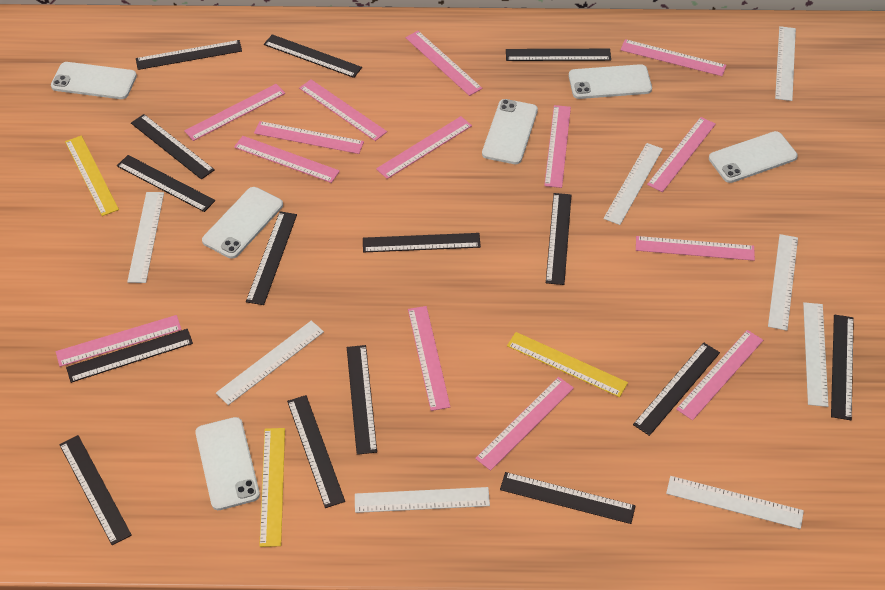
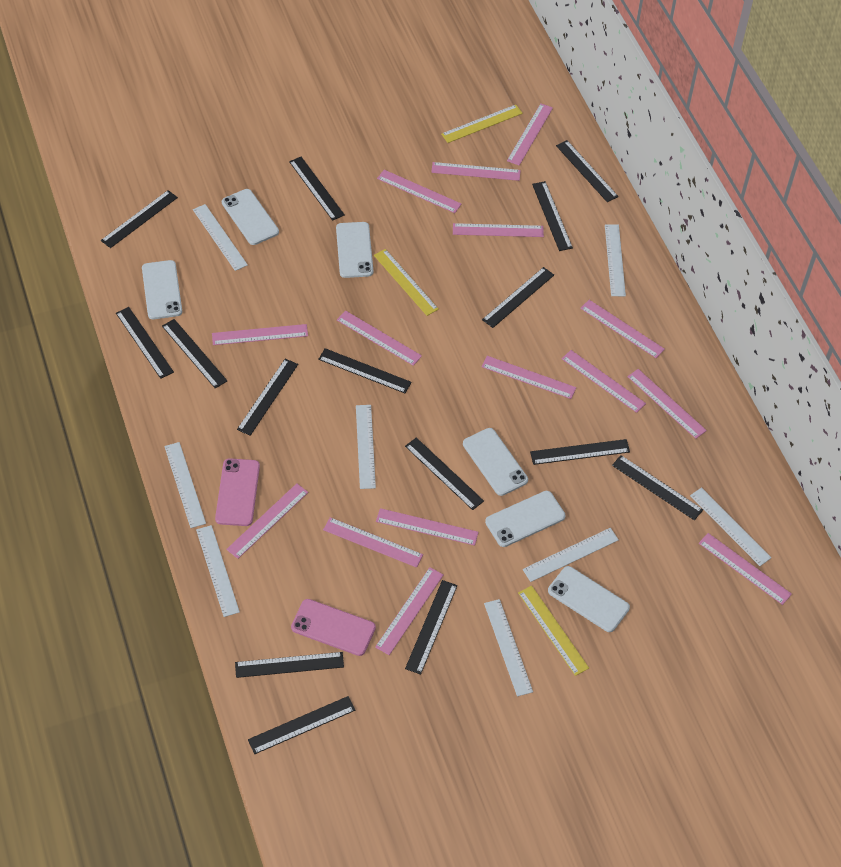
pink phone: none = 0 -> [215,458,260,526] [291,599,376,656] = 2
pink ruler: [56,315,182,367] [184,84,285,141] [234,136,340,183] [254,121,364,154] [299,79,387,141] [376,116,472,179] [405,31,482,96] [408,306,450,411] [475,377,574,471] [544,105,571,188] [620,39,726,76] [636,236,755,261] [647,117,716,192] [676,330,763,420] = 14 -> [212,324,308,345] [226,483,308,559] [323,517,423,568] [337,311,422,366] [375,567,444,655] [376,508,479,546] [377,170,461,213] [431,162,521,181] [453,223,544,237] [481,356,576,399] [507,103,553,165] [562,350,646,413] [580,300,665,358] [627,369,707,439] [699,533,792,605] = 15

